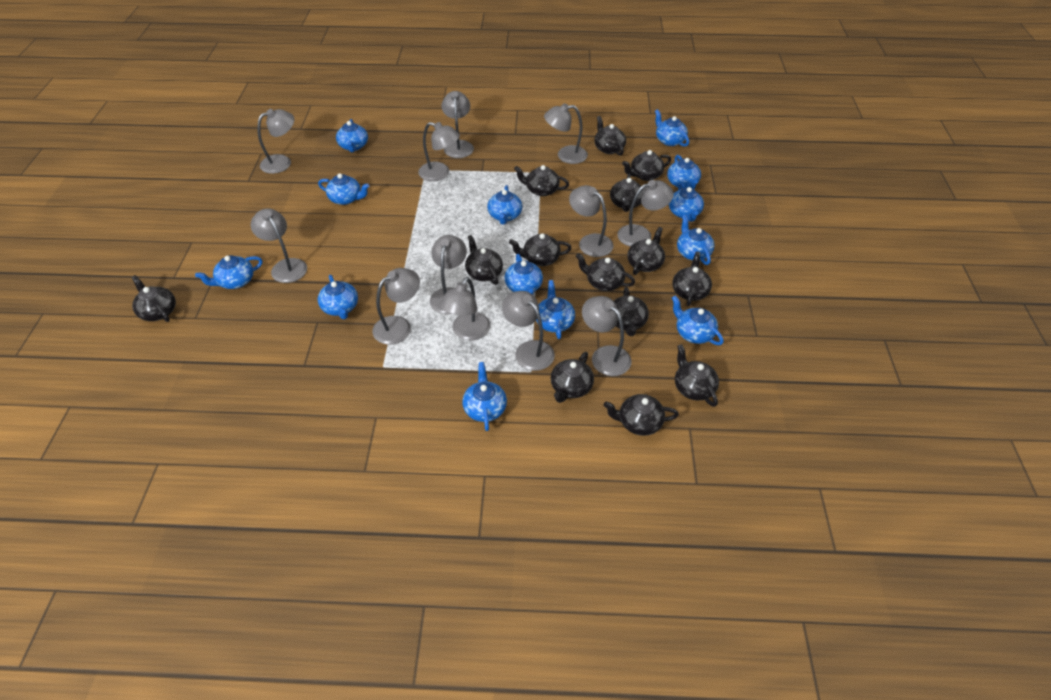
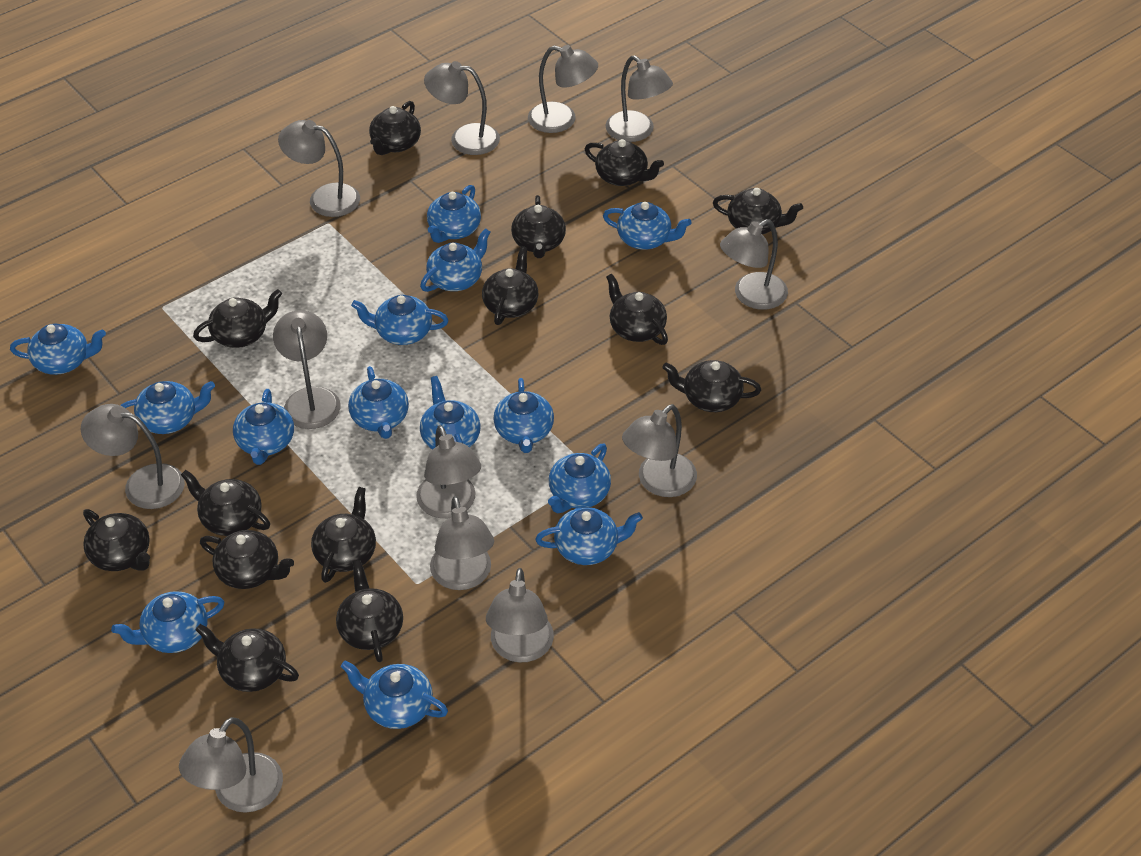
blue teapot: [195,255,263,289] [318,173,370,205] [318,275,358,319] [336,119,368,152] [462,362,507,431] [487,185,522,225] [505,254,543,295] [536,280,575,339] [655,109,689,147] [667,155,701,189] [669,183,704,222] [672,295,724,345] [677,215,715,265] = 13 -> [10,323,106,375] [111,591,224,653] [120,381,215,434] [233,389,294,465] [341,660,448,729] [348,366,409,439] [351,295,449,345] [420,228,490,292] [420,376,481,449] [427,185,481,243] [493,378,554,453] [535,507,643,565] [548,444,611,513] [603,202,692,250] = 14

